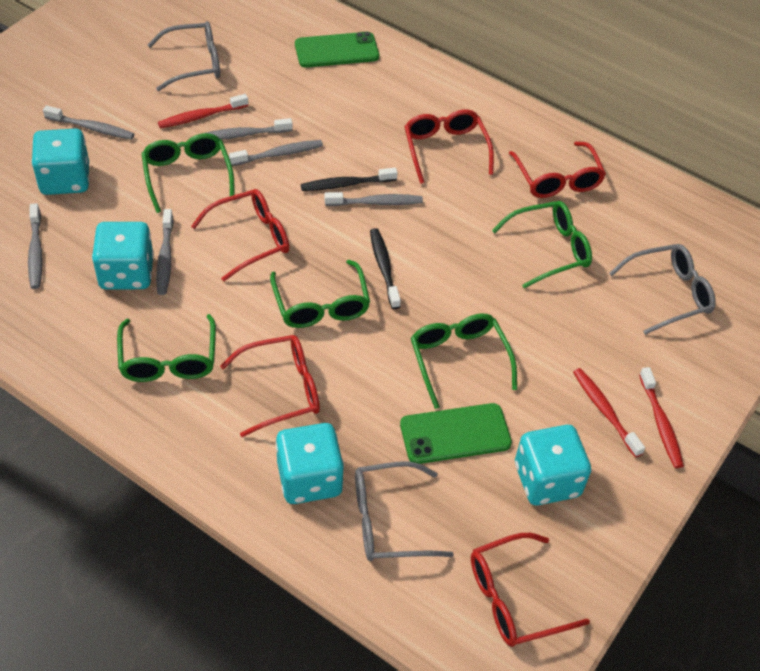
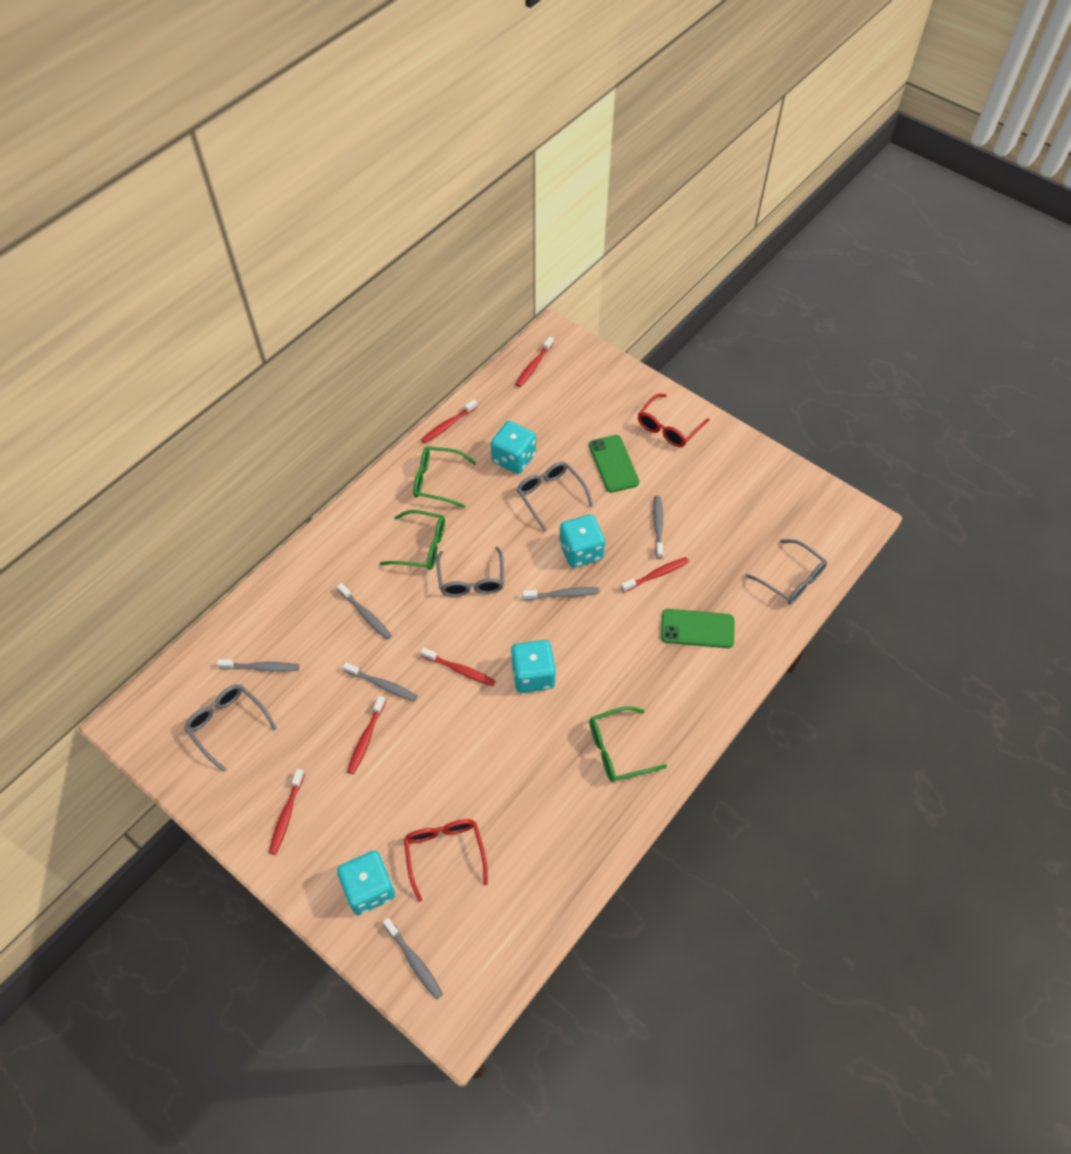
black toothbrush: [301,168,398,191] [370,228,401,309] = 2 -> none = 0
green glasses: [117,314,216,382] [141,133,235,213] [270,260,370,328] [411,313,517,409] [492,201,592,288] = 5 -> [380,510,445,570] [413,446,476,508] [589,706,667,782] = 3
grey glasses: [148,21,220,91] [355,461,454,561] [609,244,716,335] = 3 -> [185,684,277,772] [436,546,504,597] [517,462,593,532] [745,539,827,604] = 4
red glasses: [191,189,289,281] [220,335,320,437] [404,110,494,184] [471,533,590,647] [509,142,606,198] = 5 -> [404,819,488,902] [638,394,710,447] = 2
red toothbrush: [158,94,248,128] [573,368,645,458] [639,367,684,468] = 3 -> [269,769,305,855] [347,696,386,774] [421,399,478,443] [421,648,495,686] [516,337,554,387] [621,557,689,592] = 6

